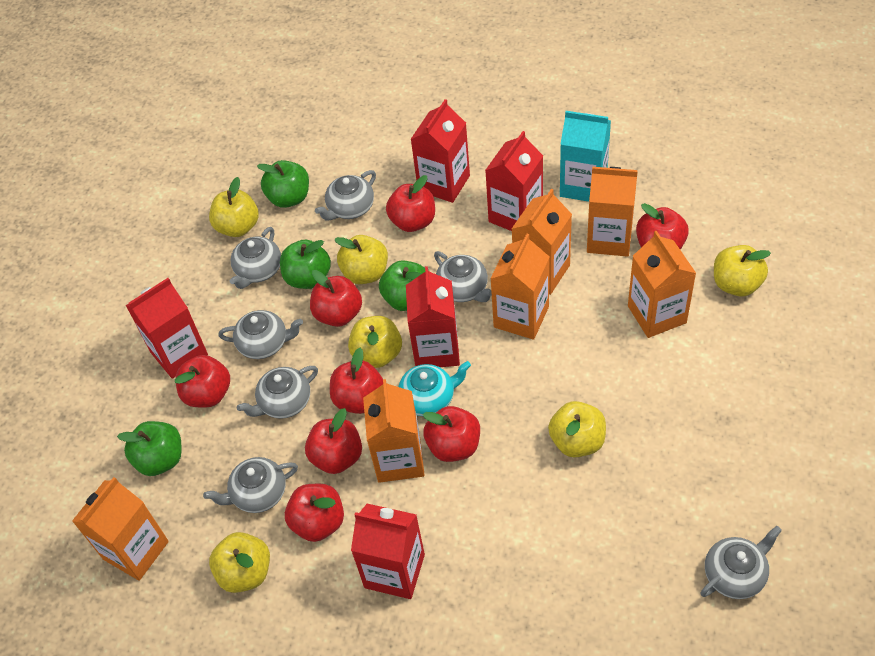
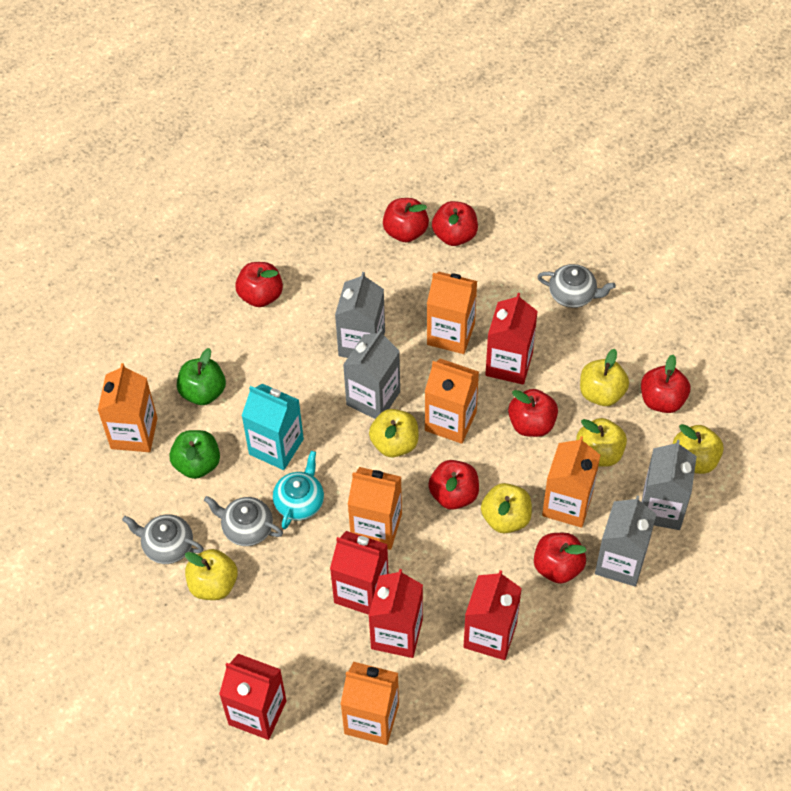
green apple: [117,421,182,476] [257,160,309,208] [280,240,331,289] [379,260,425,311] = 4 -> [170,430,220,479] [177,348,226,405] = 2
grey carton: none = 0 -> [335,272,385,358] [343,329,400,419] [595,496,657,587] [642,440,697,530] = 4
grey teapot: [203,457,298,513] [218,310,303,359] [230,227,281,289] [237,366,318,419] [315,170,376,220] [434,251,492,302] [701,526,782,599] = 7 -> [122,514,204,564] [204,496,283,546] [538,264,616,308] = 3
red apple: [175,355,230,407] [285,484,344,542] [305,408,362,474] [310,270,362,327] [330,348,383,414] [386,175,435,232] [423,406,480,462] [636,203,689,249] = 8 -> [235,262,283,307] [383,198,429,243] [428,460,479,510] [432,201,478,246] [508,389,558,437] [534,533,587,584] [641,355,690,413] = 7

